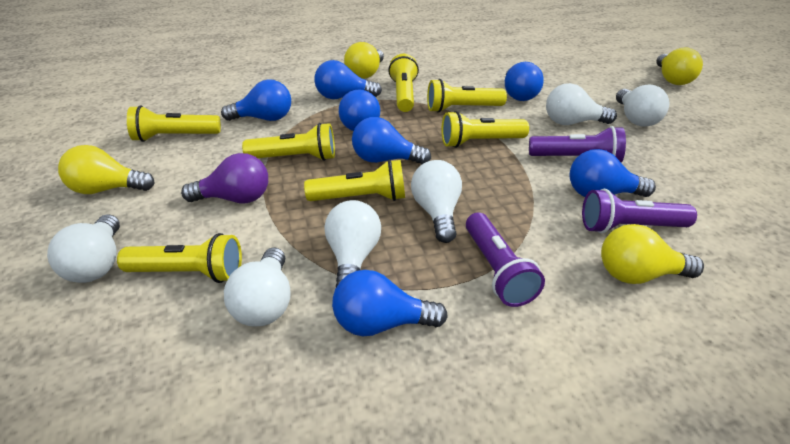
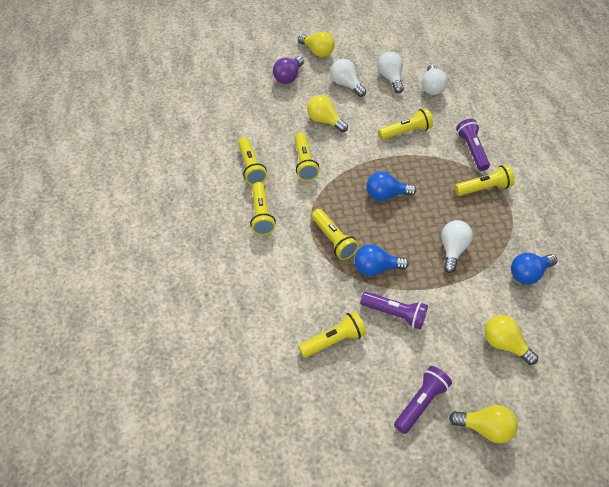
blue light bulb: [221,79,291,121] [314,60,382,99] [332,270,448,336] [339,90,380,131] [352,117,431,164] [505,62,544,101] [569,149,656,197] = 7 -> [354,244,409,276] [366,171,416,201] [511,253,557,284] = 3
white light bulb: [47,214,120,283] [224,247,291,327] [325,200,381,287] [411,160,462,243] [546,83,617,125] [616,85,670,127] = 6 -> [330,59,366,97] [378,52,404,93] [422,64,448,95] [441,220,473,273] = 4

